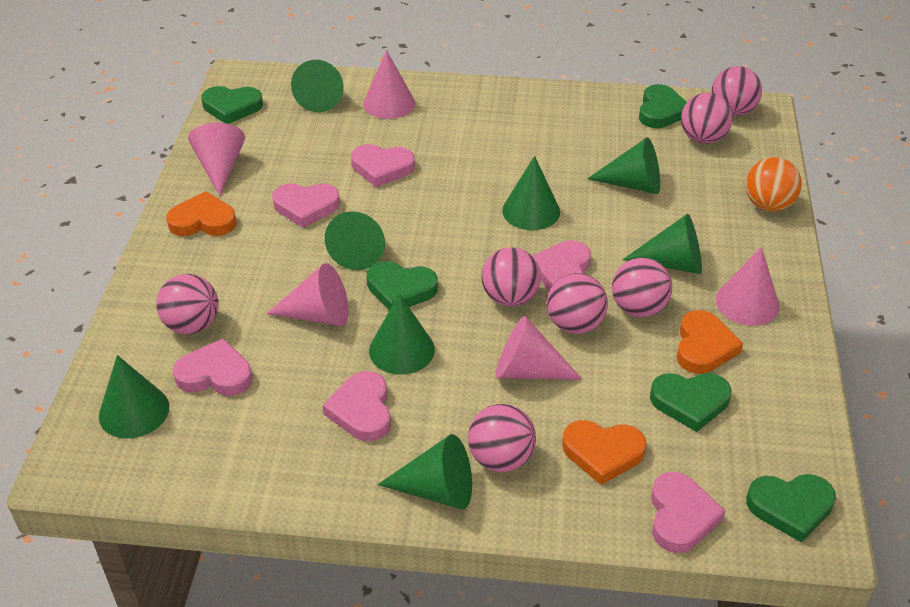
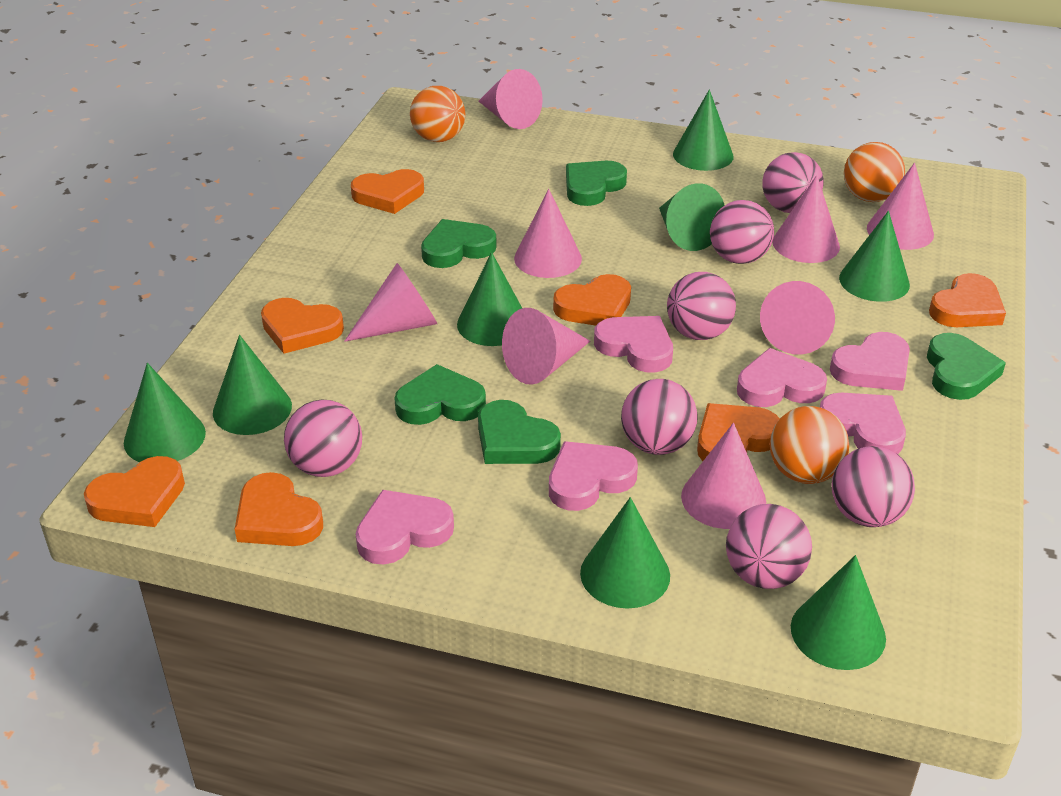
orange ball: [746,157,802,212] = 1 -> [410,86,465,142] [770,406,849,484] [844,142,905,202] = 3
orange heart: [166,191,237,236] [562,420,647,485] [677,310,743,374] = 3 -> [84,456,185,527] [235,472,323,546] [261,298,344,354] [351,169,424,214] [553,274,631,326] [697,403,780,461] [929,273,1006,327] = 7
pink cone: [188,123,245,196] [266,263,349,326] [363,50,415,119] [496,316,583,380] [716,247,780,326] = 5 -> [344,263,437,342] [478,69,543,129] [502,308,590,385] [514,189,582,278] [681,423,766,529] [760,281,835,355] [772,175,840,263] [867,163,934,250] = 8

